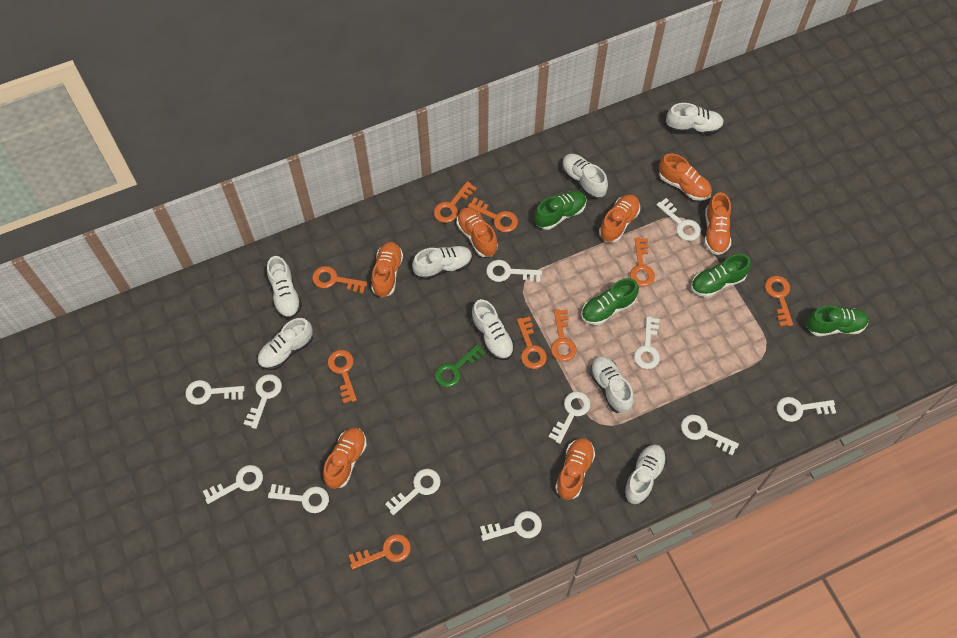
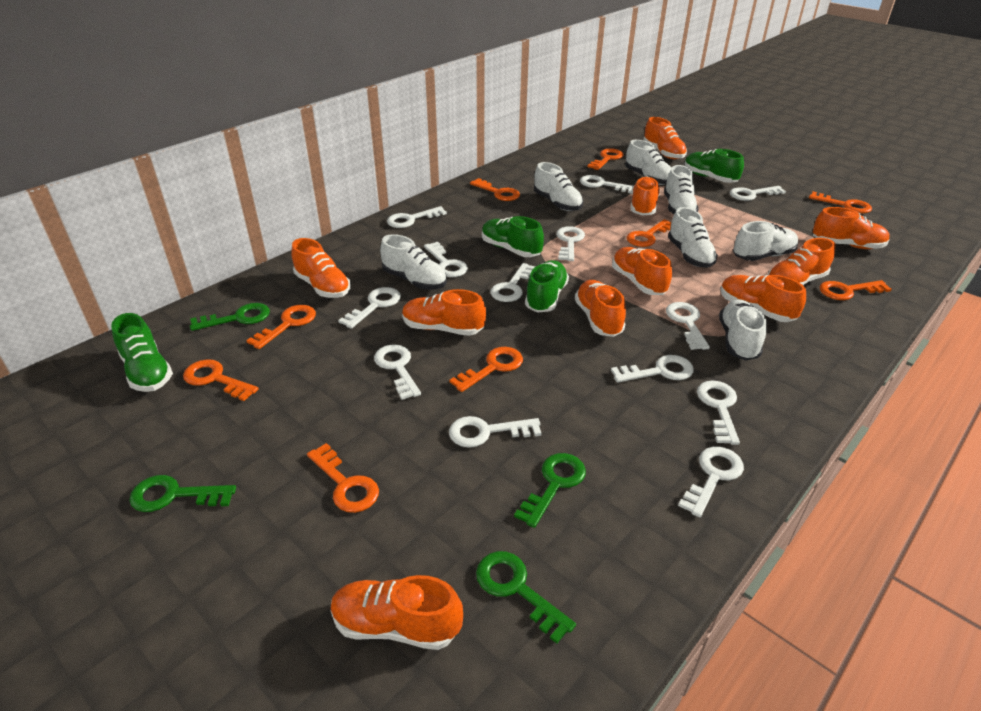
green key: [435,344,486,387] = 1 -> [129,475,236,512] [190,303,270,331] [476,551,576,644] [514,453,586,528] = 4
orange shoe: [323,428,367,489] [371,242,403,298] [456,207,498,257] [555,438,595,500] [599,194,640,243] [659,154,712,201] [704,192,731,255] = 7 -> [291,238,350,298] [331,575,463,650] [402,289,486,336] [575,280,626,337] [612,247,672,295] [631,176,660,215] [644,117,687,159] [720,275,806,322] [768,238,836,285] [813,207,890,249] = 10
white key: [185,380,245,405] [203,465,263,504] [244,374,282,429] [268,484,329,513] [385,469,441,515] [480,511,542,541] [486,260,542,282] [548,392,590,444] [634,316,660,369] [657,198,701,241] [681,415,739,456] [777,397,836,422] = 12 -> [338,287,401,329] [374,345,421,400] [387,206,447,228] [424,242,468,277] [449,416,542,448] [490,263,535,302] [556,226,585,261] [580,175,633,194] [611,355,694,383] [666,302,710,350] [678,446,744,517] [697,380,740,445] [730,186,786,201] = 13
white shoe: [257,318,313,370] [267,256,302,319] [412,246,472,280] [471,299,515,360] [561,154,608,199] [590,356,634,413] [623,444,667,504] [666,103,724,134] = 8 -> [380,234,447,290] [534,162,583,211] [625,140,671,185] [664,165,699,214] [668,207,718,268] [719,299,767,360] [733,221,798,261] = 7

